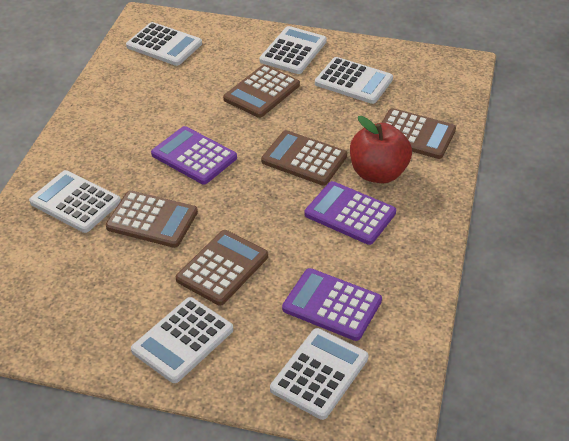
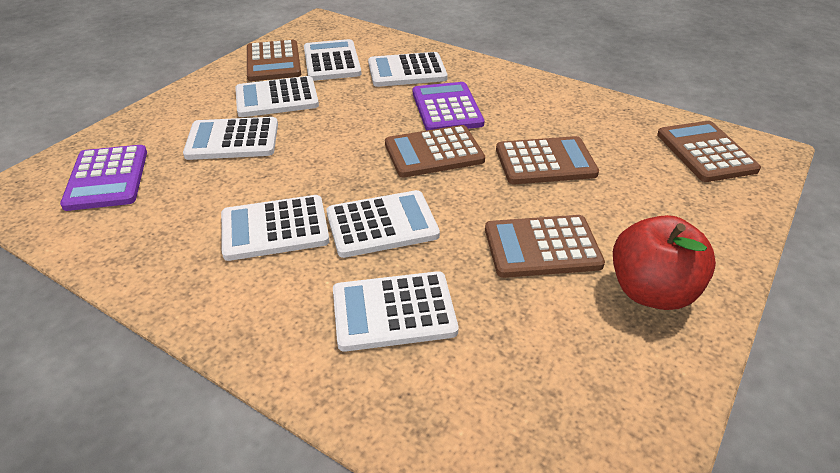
purple calculator: [151,126,237,184] [282,268,382,341] [305,181,396,245] = 3 -> [60,145,147,211] [413,82,485,131] = 2
white calculator: [29,170,121,233] [126,22,202,66] [131,297,233,383] [260,26,327,74] [270,328,369,420] [315,57,393,104] = 6 -> [183,117,278,160] [221,195,330,261] [235,76,319,117] [304,39,361,81] [326,190,440,258] [333,271,458,352] [368,52,448,87] = 7

